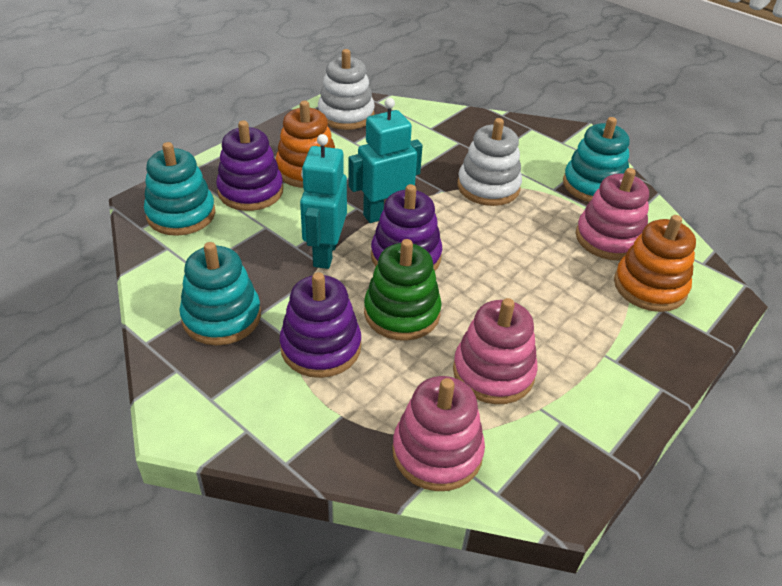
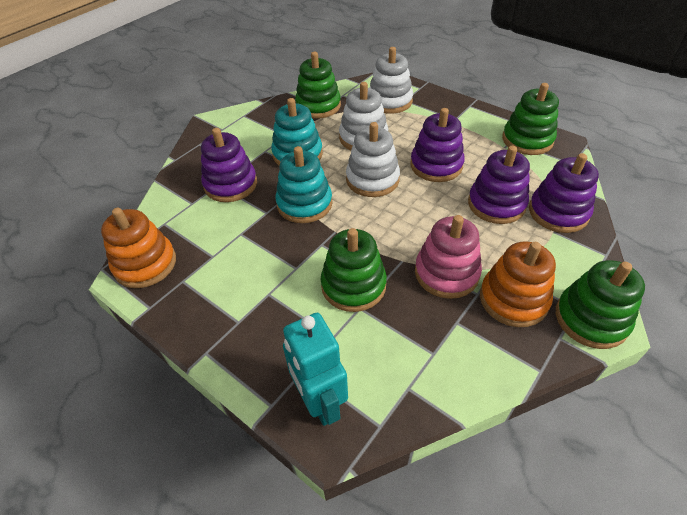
green stacking toy: [364,239,442,341] = 1 -> [295,52,341,119] [321,228,387,312] [502,83,559,155] [556,260,645,349] = 4
pink stacking toy: [392,376,485,491] [453,298,538,404] [576,168,649,260] = 3 -> [415,215,482,299] = 1
purple stacking toy: [216,120,283,211] [280,272,361,378] [371,184,442,270] = 3 -> [201,128,257,202] [410,108,465,182] [468,146,530,224] [529,153,599,233] = 4
turquoise robot: [300,134,347,269] [349,98,423,223] = 2 -> [283,313,348,426] = 1
turquoise stacking toy: [144,142,215,236] [180,242,261,345] [563,117,630,202] = 3 -> [271,98,323,166] [275,146,333,223] = 2
white stacking toy: [318,49,375,130] [458,118,522,206] = 2 -> [339,82,388,150] [346,122,400,197] [369,47,413,114] = 3

